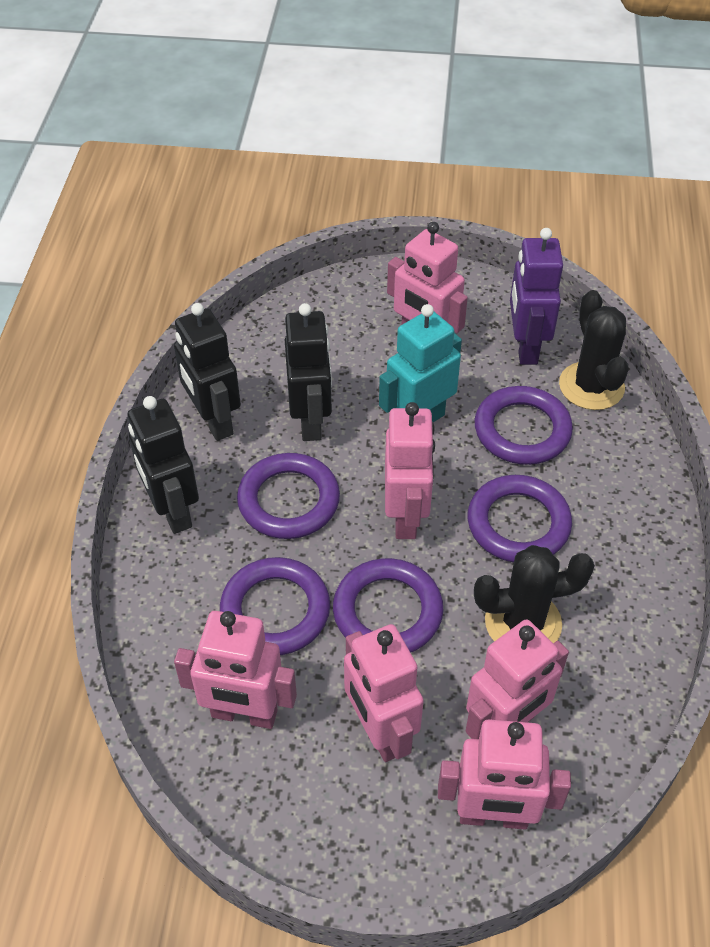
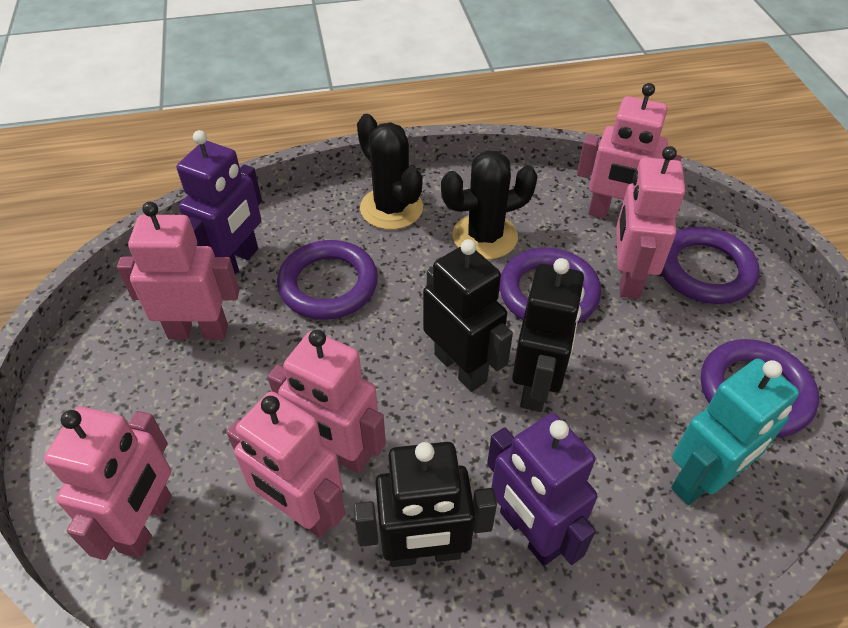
purple ring: [220,557,330,655] [237,453,340,539] [333,558,444,653] [467,475,572,563] [475,386,573,465] = 5 -> [277,240,378,320] [500,248,601,324] [661,227,760,304] [701,339,819,438] = 4
purple robot: [510,228,563,365] = 1 -> [177,130,262,275] [487,413,597,566] = 2

